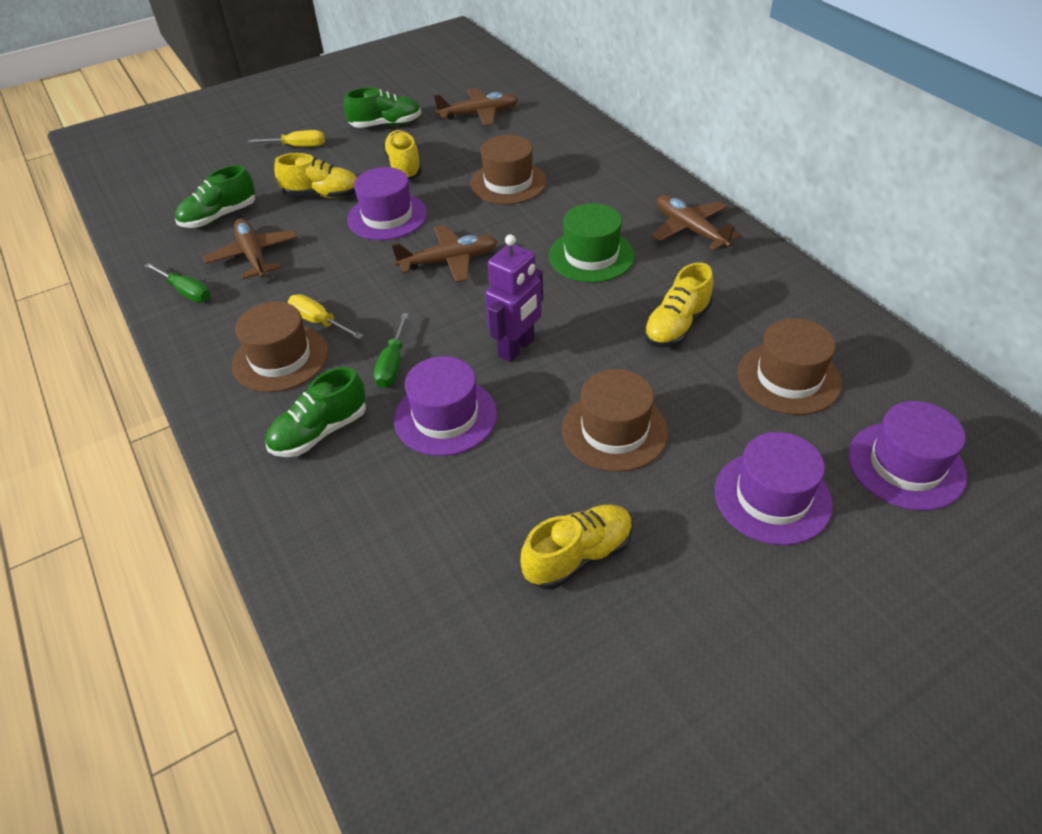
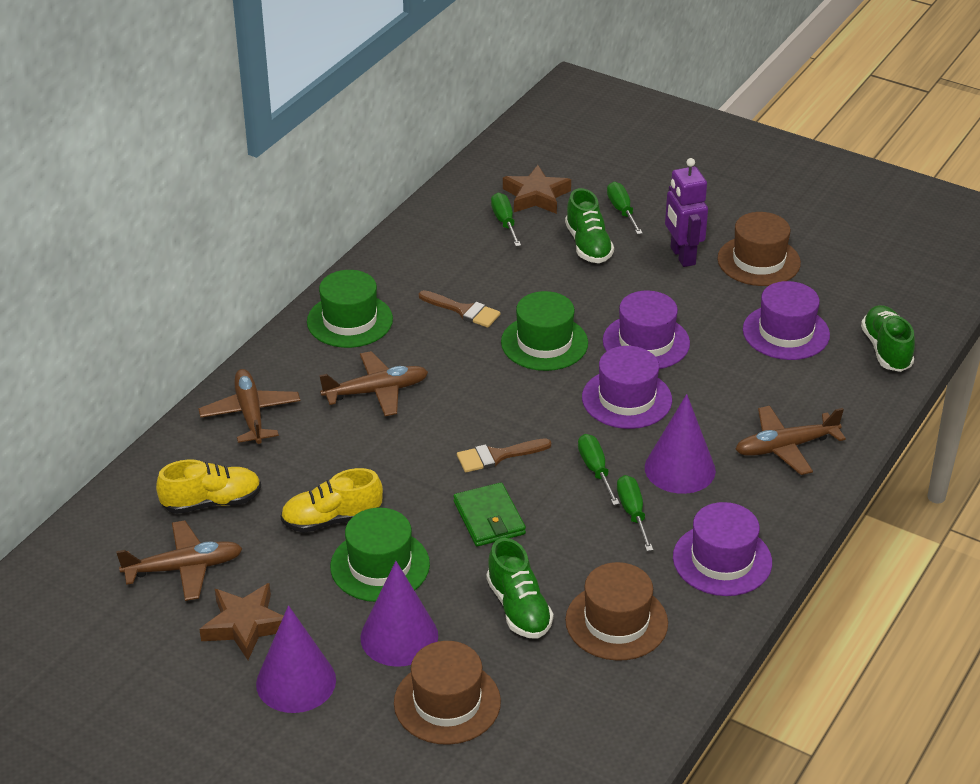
brown brush: none = 0 -> [419,290,500,328] [457,438,552,472] = 2
brown hat: [232,301,329,392] [470,135,547,204] [562,369,668,472] [738,318,842,415] = 4 -> [394,641,501,745] [565,562,668,661] [717,212,801,286] = 3
brown star: none = 0 -> [199,583,283,660] [503,165,571,214] = 2
green hat: [549,203,635,283] = 1 -> [307,270,393,348] [330,508,430,602] [501,291,588,371] = 3
green screwdriver: [144,263,211,303] [373,313,409,388] = 2 -> [491,193,521,246] [578,434,620,505] [607,182,643,235] [617,475,653,551] = 4
green wallet: none = 0 -> [454,482,526,546] = 1
purple cone: none = 0 -> [256,605,336,713] [361,561,438,667] [645,394,716,494] = 3
yellow screwdriver: [248,130,325,147] [288,294,363,339] = 2 -> none = 0
yellow shoe: [274,153,357,199] [383,130,422,180] [521,504,633,589] [644,262,713,348] = 4 -> [156,459,261,514] [281,468,383,533] = 2

